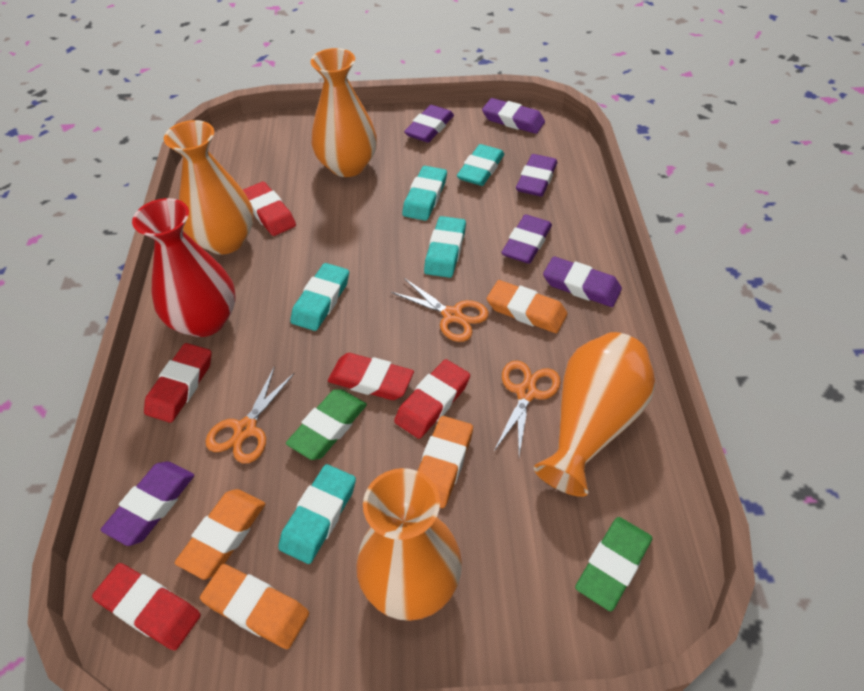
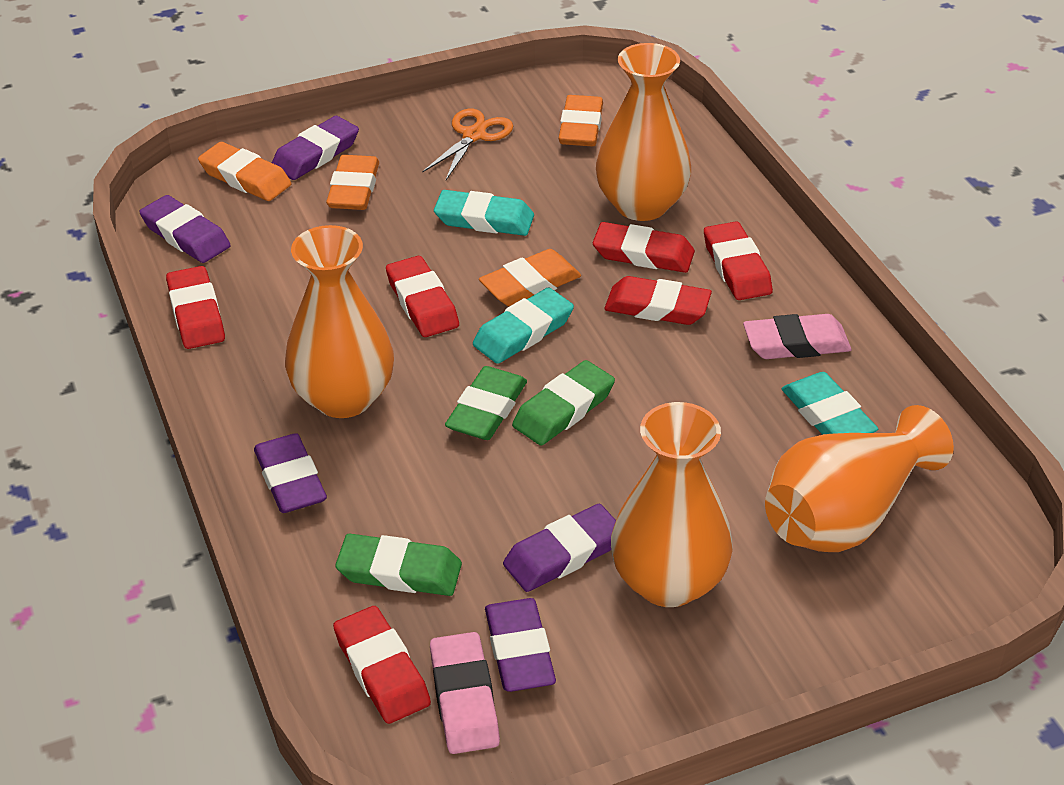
green eraser: [286,389,367,460] [575,517,653,611] = 2 -> [335,534,462,596] [445,366,527,440] [512,360,615,445] = 3
orange scissors: [206,366,295,464] [391,278,489,342] [494,360,561,456] = 3 -> [422,109,513,180] = 1
pink eraser: none = 0 -> [430,632,500,754] [743,314,851,359] = 2
purple eraser: [101,461,194,546] [404,105,454,143] [482,98,545,134] [501,214,552,264] [516,154,557,197] [543,256,622,307] = 6 -> [139,195,231,263] [254,433,327,513] [272,116,359,180] [485,598,556,692] [503,504,616,592] = 5
red eraser: [92,563,201,650] [144,343,212,423] [243,182,296,236] [328,353,414,400] [394,359,470,439] = 5 -> [166,266,225,349] [333,606,431,724] [386,256,459,337] [593,222,695,273] [604,276,712,325] [704,221,773,300] = 6
red vase: [132,198,236,337] = 1 -> none = 0
turquoise eraser: [278,464,356,564] [290,263,349,331] [402,166,447,221] [424,216,466,278] [457,144,504,186] = 5 -> [434,190,534,236] [473,287,574,364] [782,372,878,435] = 3

